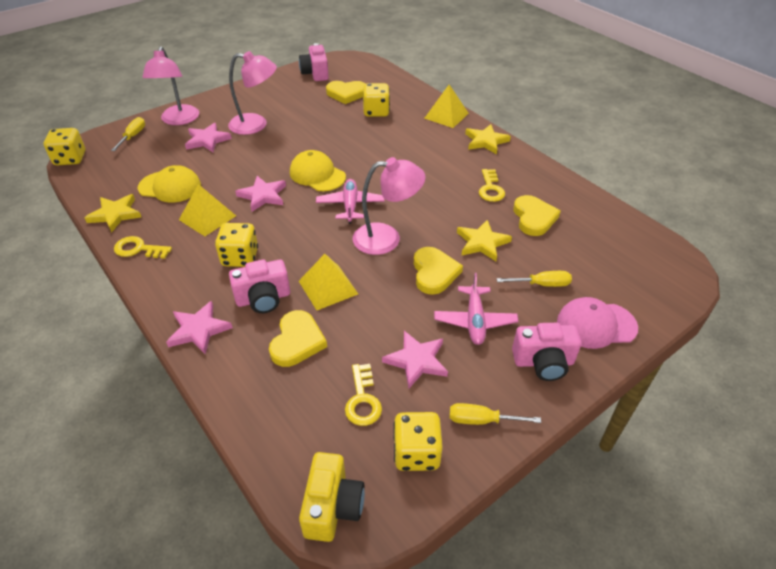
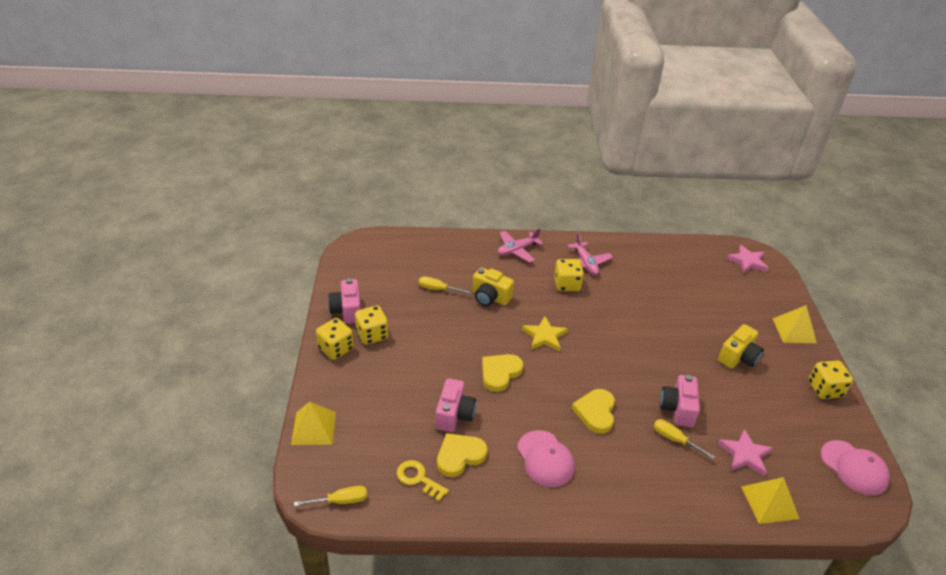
pink cap: [557,297,638,349] = 1 -> [517,430,575,487] [821,440,890,495] = 2
pink lamp: [142,46,199,125] [228,51,277,135] [353,157,426,255] = 3 -> none = 0
pink star: [166,301,233,354] [185,123,232,152] [235,176,286,212] [382,331,448,389] = 4 -> [718,429,773,476] [727,245,769,273] = 2
yellow camera: [299,452,365,542] = 1 -> [472,267,514,306] [718,324,764,369] = 2
yellow cap: [138,165,201,203] [290,150,346,191] = 2 -> none = 0
yellow heart: [269,310,327,367] [326,81,365,104] [414,247,463,295] [513,195,561,236] = 4 -> [437,433,487,477] [482,354,523,392] [572,389,615,434] = 3
yellow key: [114,236,172,259] [345,364,382,426] [479,169,505,202] = 3 -> [397,460,449,501] = 1
yellow star: [84,194,141,232] [457,220,512,261] [465,124,511,154] = 3 -> [522,316,568,351] = 1

